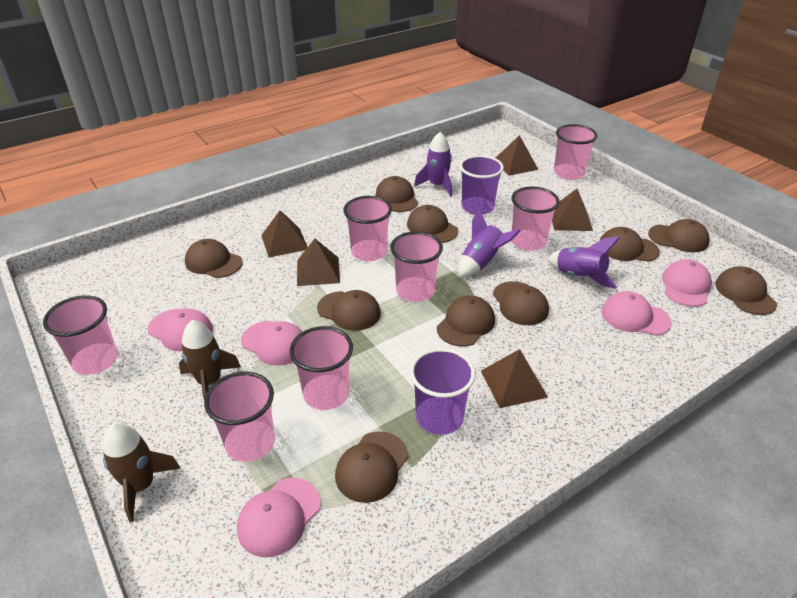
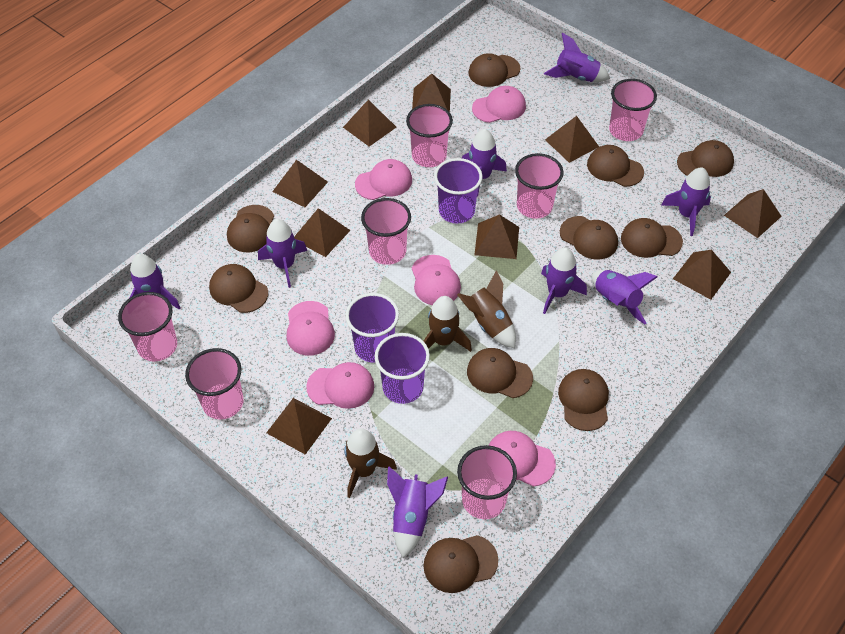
brown pyramid: [261,210,307,258] [297,239,340,286] [481,349,548,408] [496,135,539,176] [552,189,593,231] = 5 -> [266,398,332,455] [272,160,328,207] [294,208,351,257] [343,100,396,147] [412,74,451,112] [474,214,519,259] [545,116,599,163] [673,250,731,300] [724,189,782,238] = 9
brown rocket: [102,423,181,522] [179,320,241,399] = 2 -> [344,428,397,498] [424,296,472,352] [457,270,516,348] = 3
pink cap: [147,309,213,351] [237,478,321,557] [241,321,302,366] [601,291,671,336] [662,260,712,307] = 5 -> [286,301,335,356] [306,362,374,409] [355,159,412,200] [412,255,461,305] [472,86,526,123] [488,431,556,487] = 6
purple cup: [410,348,476,435] [460,155,504,215] = 2 -> [345,293,399,363] [374,333,430,404] [434,158,483,223] = 3
purple rocket: [414,132,452,196] [458,208,520,278] [547,237,620,289] = 3 -> [129,254,181,310] [258,219,307,288] [387,466,448,558] [462,129,507,196] [541,247,587,314] [544,33,610,82] [592,270,658,325] [661,167,711,236] = 8

